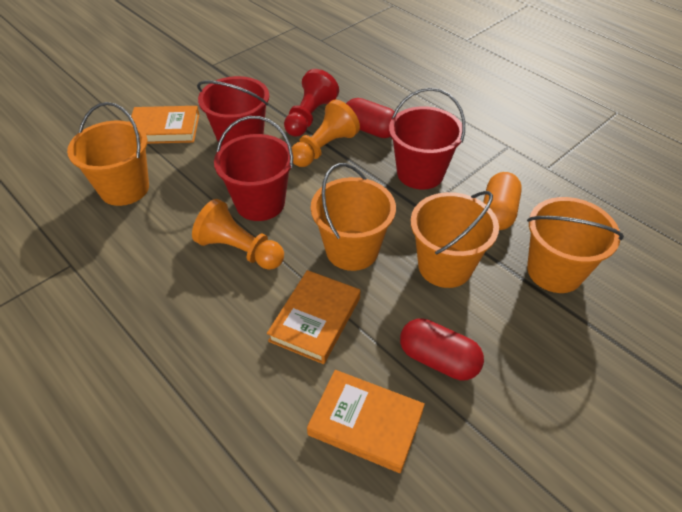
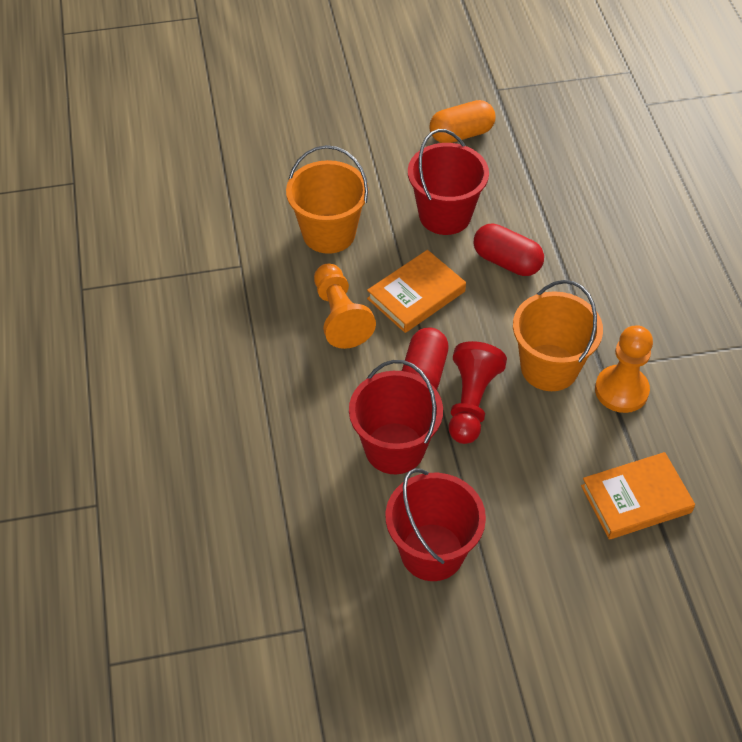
orange book: [129,106,199,144] [267,270,360,364] [307,370,425,473] = 3 -> [367,250,466,333] [581,452,695,539] = 2
orange bucket: [67,102,149,206] [311,163,396,271] [411,191,499,288] [527,197,624,293] = 4 -> [286,145,369,254] [513,280,603,391] = 2

